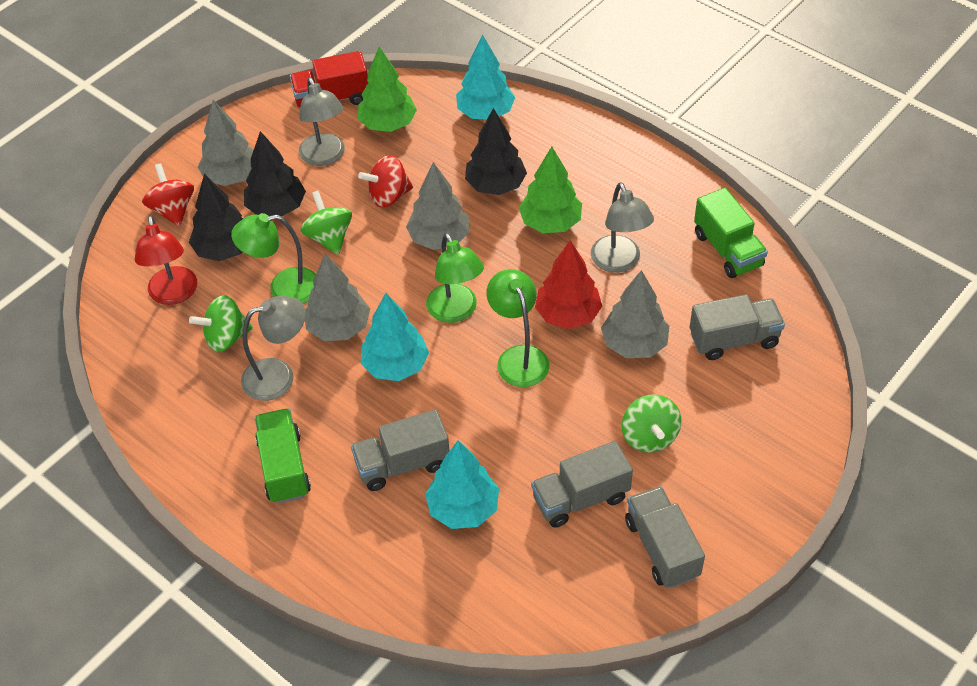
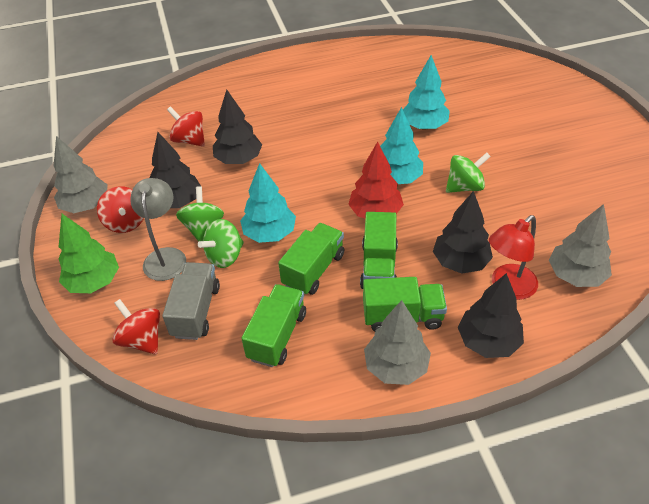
black tree: [189,174,243,261] [244,131,306,216] [465,108,527,195] = 3 -> [149,132,201,208] [213,89,262,164] [433,191,493,274] [458,273,524,358] = 4
green lamp: [231,213,316,304] [426,233,484,323] [486,269,549,387] = 3 -> none = 0
green tree: [358,47,417,132] [519,146,582,233] = 2 -> [59,214,119,293] = 1
green truck: [255,408,311,504] [694,188,768,278] = 2 -> [241,284,306,367] [278,223,344,295] [360,212,398,289] [363,277,447,331] = 4
grey lamp: [241,296,306,401] [299,77,345,166] [591,182,654,273] = 3 -> [130,178,186,281] = 1
grey tree: [198,100,254,186] [305,254,370,341] [406,162,470,250] [601,270,669,358] = 4 -> [54,136,108,213] [364,300,431,385] [549,204,612,287] = 3
grey truck: [351,409,449,491] [531,441,633,528] [625,486,705,588] [690,294,785,360] = 4 -> [162,262,220,340] = 1
red spinning top: [142,163,194,227] [358,155,413,208] = 2 -> [97,186,144,233] [112,299,160,354] [167,106,205,147] = 3
red truck: [290,51,369,108] = 1 -> none = 0

